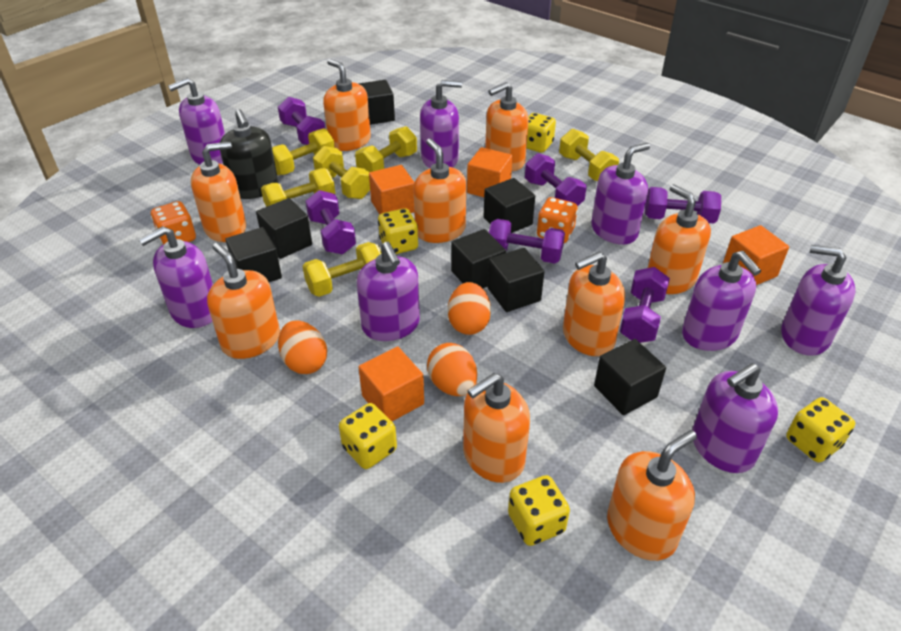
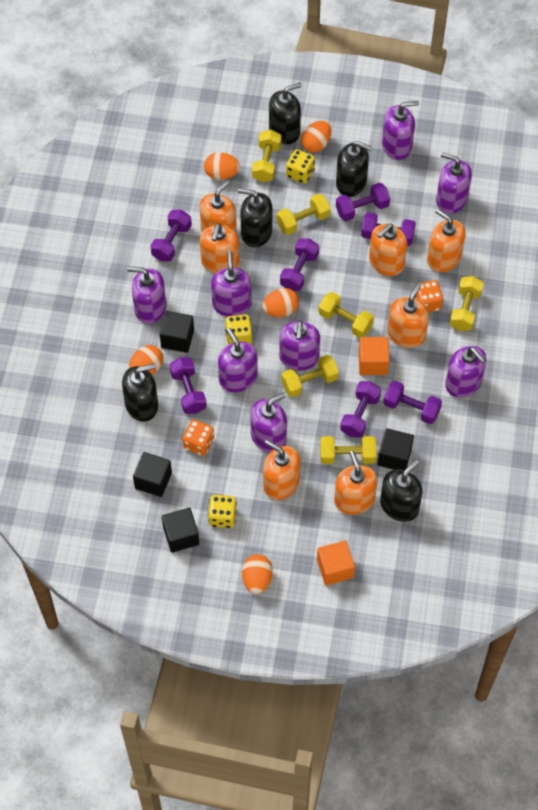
black cube: [225,227,282,282] [256,198,312,259] [358,80,395,125] [451,229,506,289] [483,178,535,233] [488,248,544,312] [594,339,666,415] = 7 -> [133,452,172,497] [160,311,194,353] [162,508,199,553] [377,428,414,470] = 4
black soap dispenser: [220,109,278,199] = 1 -> [122,363,158,422] [238,188,272,247] [269,83,302,144] [336,141,372,197] [380,459,422,522] = 5
orange cube: [358,346,424,421] [369,165,414,214] [467,147,513,197] [723,225,789,285] = 4 -> [317,541,355,586] [359,337,389,375] = 2
orange egg: [278,321,327,374] [427,343,477,396] [448,282,491,335] = 3 -> [129,345,163,374] [204,152,240,180] [242,554,273,594] [262,288,299,317] [301,121,331,152] = 5
orange soap dispenser: [191,142,246,242] [207,243,280,359] [323,59,371,151] [414,138,466,243] [463,373,530,483] [485,82,529,171] [563,252,625,356] [607,430,697,561] [648,184,711,294] = 9 -> [200,180,237,234] [200,224,239,274] [263,440,300,500] [334,451,378,515] [369,224,407,276] [388,283,429,348] [427,209,466,272] = 7
purple dumbbell: [278,97,325,145] [305,190,356,254] [489,219,565,264] [525,153,586,207] [620,267,670,343] [645,187,721,223] = 6 -> [150,210,192,261] [169,358,207,414] [280,238,319,291] [336,183,390,221] [340,381,381,438] [361,212,416,246] [383,381,442,424] = 7
yellow dice: [339,403,397,469] [378,208,418,254] [508,475,570,546] [526,113,556,153] [786,397,855,463] = 5 -> [208,495,237,528] [225,314,253,345] [286,149,315,184] = 3

